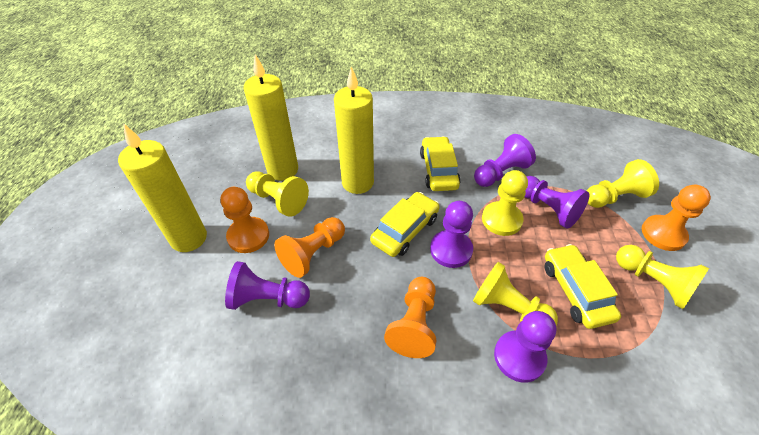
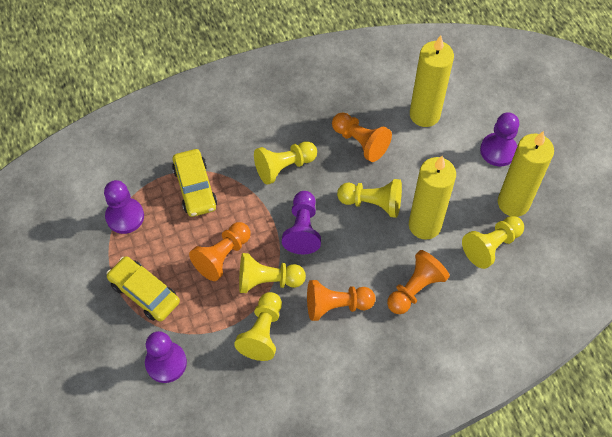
purple pawn: [225,261,310,310] [430,201,473,268] [474,134,536,187] [494,311,556,382] [525,176,589,229] = 5 -> [104,180,144,234] [145,331,187,383] [282,191,321,254] [480,112,519,166] = 4
yellow car: [370,192,440,257] [420,136,461,191] [545,244,621,329] = 3 -> [106,256,180,322] [172,149,217,217] = 2

